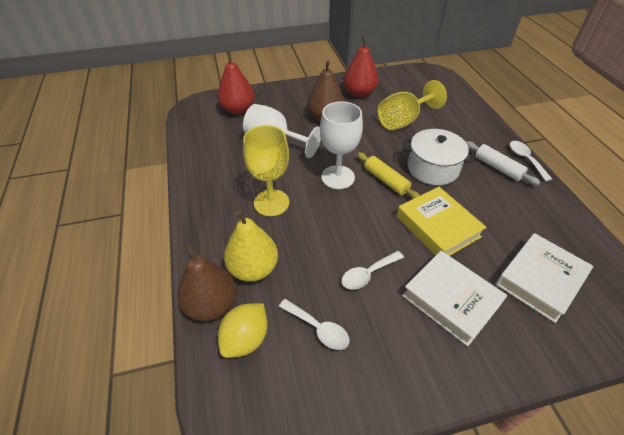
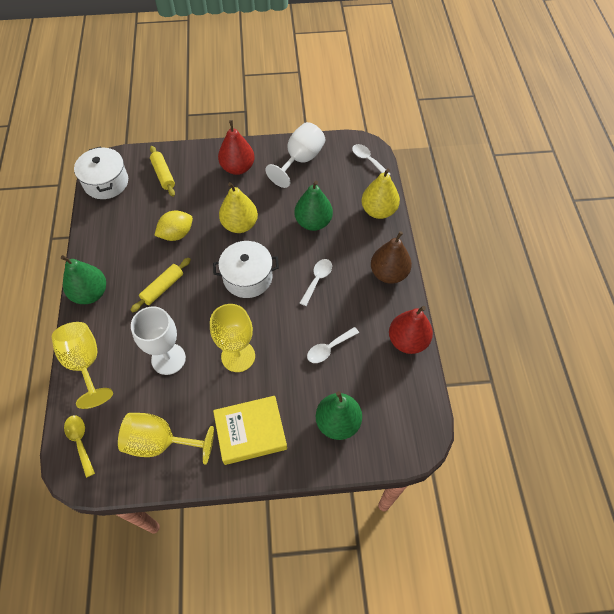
brown pear: [177,245,237,321] [307,60,345,121] = 2 -> [371,231,412,284] = 1
green pear: none = 0 -> [61,255,106,304] [294,181,333,231] [316,391,362,440] = 3
white book: [402,251,507,346] [496,233,594,323] = 2 -> none = 0
white pot: [403,129,474,185] = 1 -> [74,146,128,199] [213,241,279,298] = 2
white rolling pin: [466,141,540,185] = 1 -> none = 0
yellow goblet: [243,125,289,216] [378,80,447,130] = 2 -> [52,322,113,409] [118,413,214,465] [210,304,255,372] = 3
yellow pear: [224,210,278,282] = 1 -> [219,182,258,233] [361,169,400,219] = 2
yellow rolling pin: [357,152,420,199] = 1 -> [131,258,191,312] [150,146,175,197] = 2
yellow spoon: none = 0 -> [64,415,95,478] = 1

